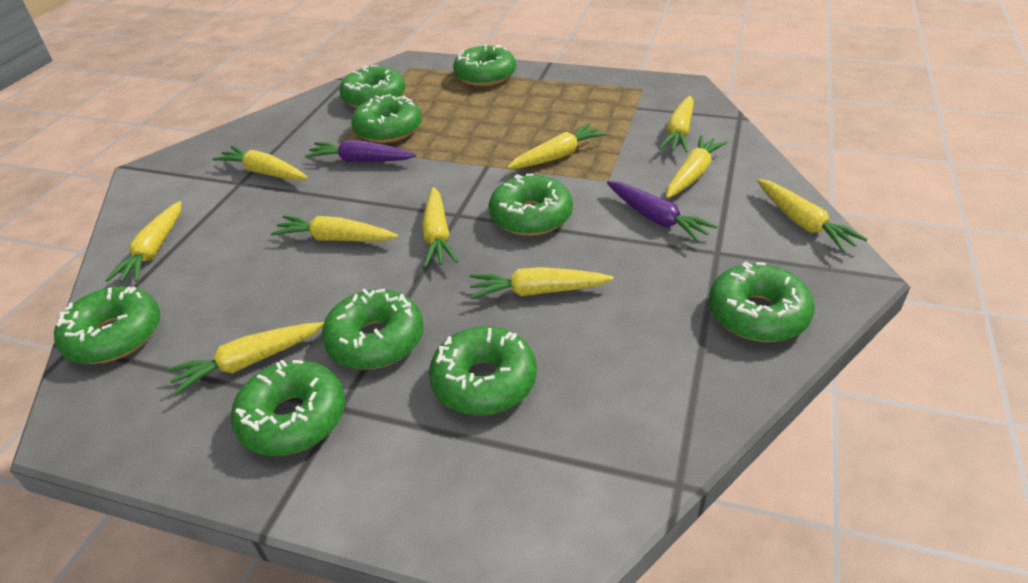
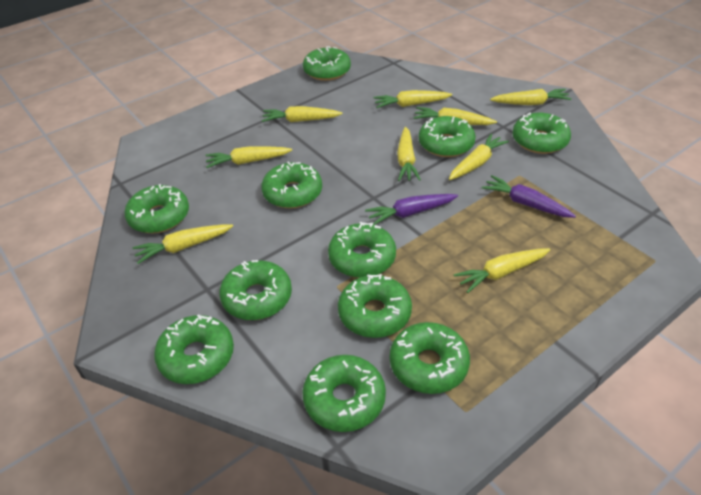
green donut: [54,286,160,364] [231,360,345,456] [322,289,424,369] [339,65,405,108] [351,94,422,143] [429,326,537,415] [453,44,516,86] [489,174,573,236] [709,262,815,342] = 9 -> [124,184,189,233] [154,315,234,384] [219,260,292,320] [261,161,322,209] [302,355,386,432] [303,46,351,81] [328,222,396,278] [338,274,412,338] [390,322,470,394] [419,116,476,157] [512,112,571,154] = 11
yellow carrot: [105,201,182,282] [167,322,324,395] [213,146,308,180] [271,216,398,241] [422,187,458,267] [470,267,614,299] [507,123,607,169] [659,96,694,153] [666,135,728,198] [757,179,868,252] = 10 -> [133,224,233,264] [205,146,292,168] [262,106,343,122] [373,90,452,108] [397,127,421,181] [413,107,497,125] [449,133,509,180] [454,248,551,293] [490,89,572,105] = 9

